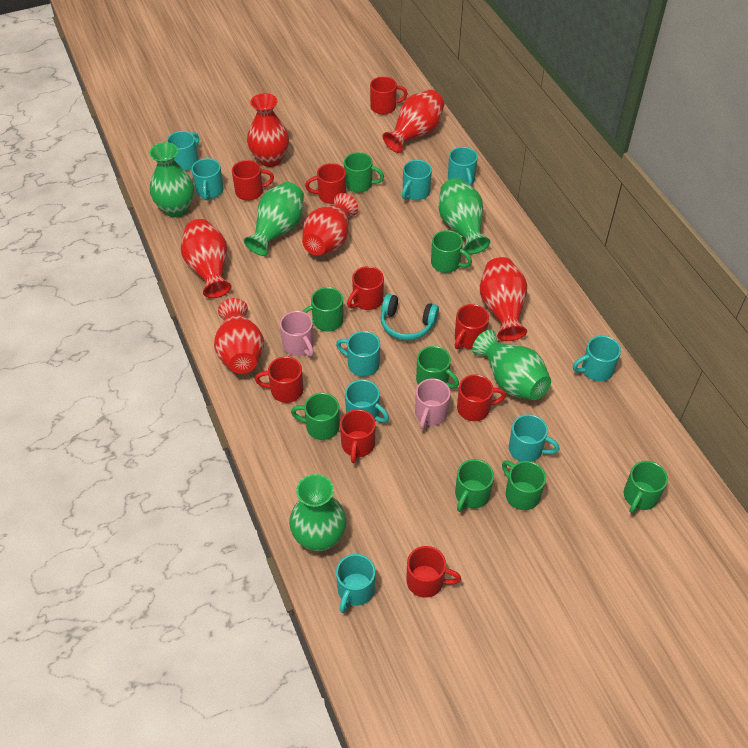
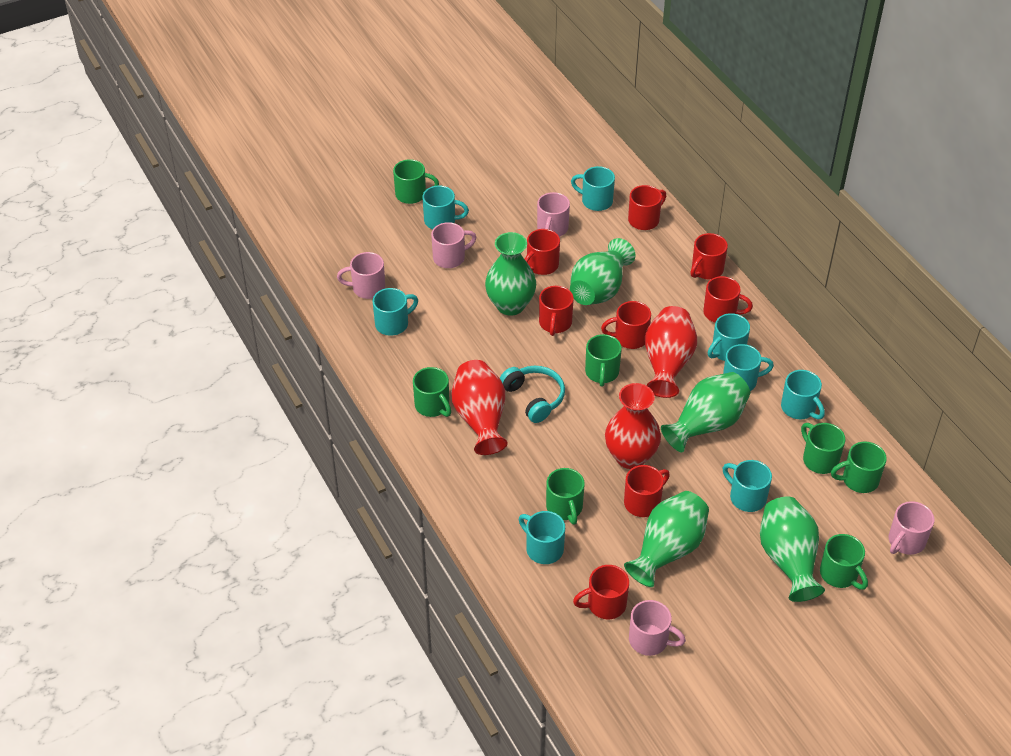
green mug: [291,393,340,440] [302,287,344,331] [344,152,384,193] [416,346,459,389] [431,230,472,273] [455,459,494,512] [502,460,546,510] [624,461,668,513] = 8 -> [393,159,439,204] [413,367,451,417] [546,468,585,525] [585,334,622,387] [801,423,845,474] [820,534,868,590] [831,441,887,493] = 7
pink mug: [280,311,314,357] [415,378,450,429] = 2 -> [337,252,385,299] [431,222,476,268] [537,192,570,237] [629,600,686,656] [889,501,934,555] = 5
red mug: [232,160,274,201] [255,356,303,403] [305,163,346,204] [340,409,376,463] [347,266,384,310] [370,76,408,115] [406,546,461,598] [455,304,489,349] [457,374,506,421] = 9 -> [525,229,560,275] [539,286,574,336] [573,565,629,619] [601,301,651,349] [624,465,670,517] [628,185,666,230] [690,233,728,279] [703,276,753,323] = 8
red vase: [181,219,231,298] [214,298,264,374] [247,93,289,167] [302,193,358,255] [383,90,444,153] [480,257,527,341] = 6 -> [452,360,508,455] [605,383,661,469] [645,306,697,398] = 3
turquoise mug: [167,131,199,171] [192,158,224,201] [336,331,380,377] [336,554,375,613] [345,380,389,423] [402,160,432,200] [448,147,478,186] [509,414,559,462] [573,336,621,381] = 9 -> [373,288,418,336] [423,186,469,229] [519,511,565,564] [571,166,615,211] [708,313,750,361] [723,344,774,391] [723,460,772,512] [781,370,825,420] = 8

